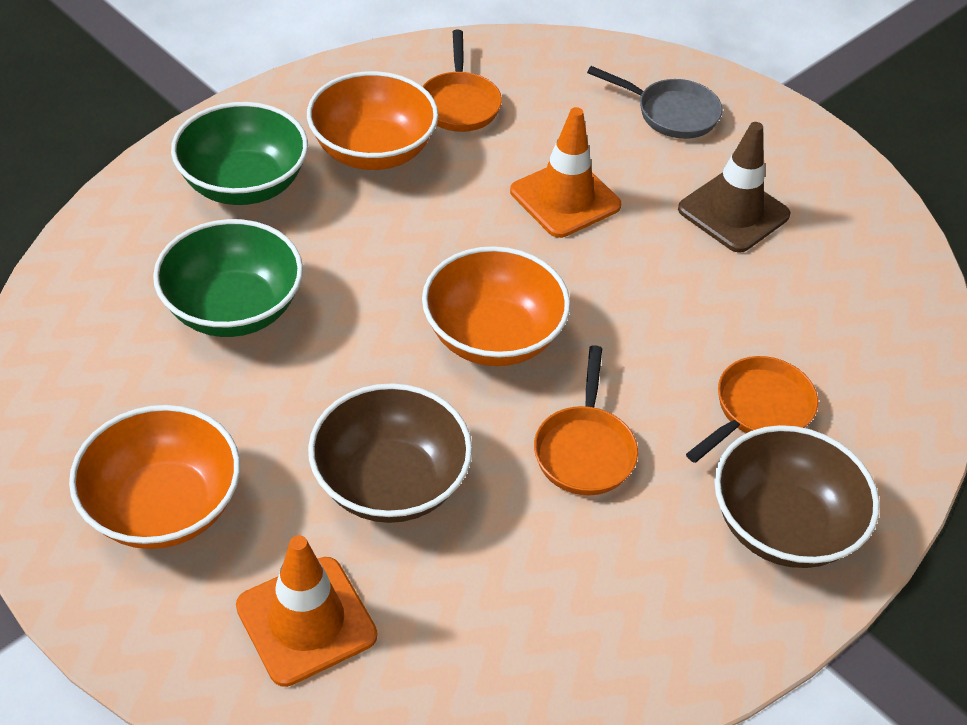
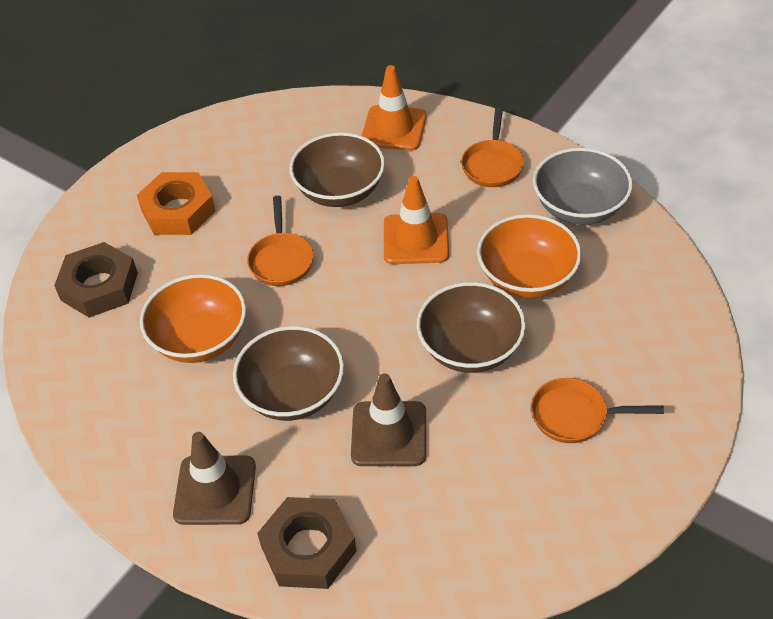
brown bowl: [308,383,472,523] [714,425,880,568] = 2 -> [233,326,344,421] [290,132,385,207] [417,282,526,373] = 3
brown nut: none = 0 -> [54,242,138,318] [257,497,357,589] = 2
brown traffic cone: [678,122,790,253] = 1 -> [173,432,256,525] [351,373,426,466] = 2
green bowl: [153,219,303,337] [171,102,308,205] = 2 -> none = 0
grey bowl: none = 0 -> [533,148,633,225] = 1
grey pan: [587,66,722,139] = 1 -> none = 0
orange bowl: [69,405,240,549] [307,71,438,170] [422,246,570,366] = 3 -> [140,274,246,363] [477,214,582,298] = 2
orange nut: none = 0 -> [137,172,215,235] = 1

